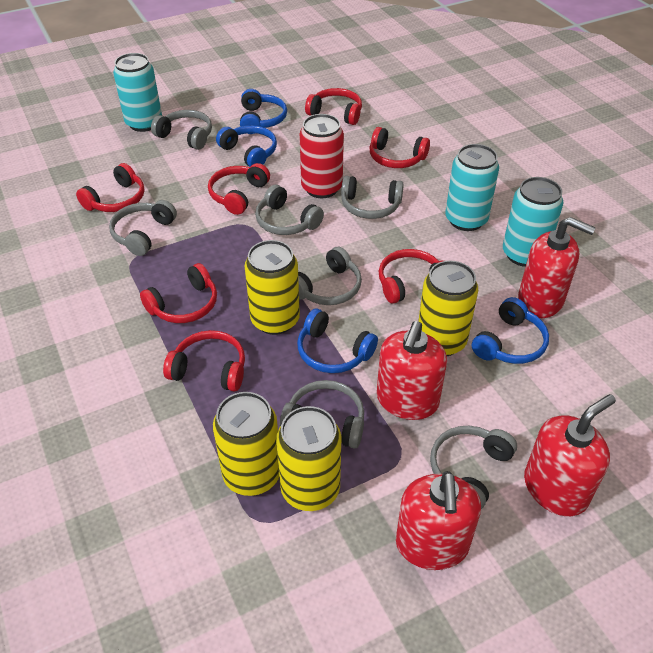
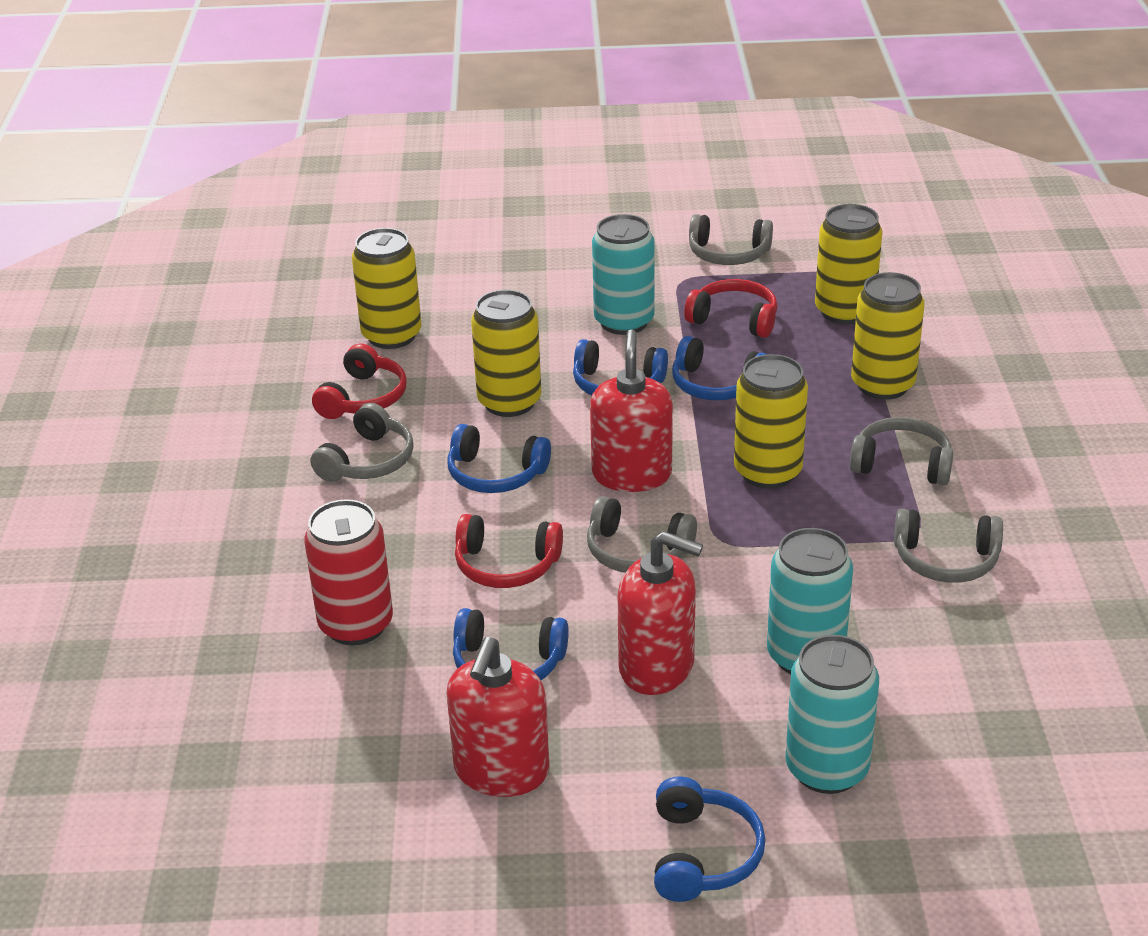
blue headphones: [216,125,277,167] [240,89,287,134] [297,309,378,373] [472,297,549,364] = 4 -> [447,424,551,493] [453,608,569,680] [573,339,668,395] [654,776,766,902] [672,336,767,400] = 5
grey headphones: [109,200,177,256] [151,110,212,150] [255,185,324,235] [279,380,364,449] [298,246,362,305] [341,176,404,219] [430,426,517,509] = 7 -> [310,403,414,482] [587,496,697,573] [689,214,773,265] [850,417,953,485] [894,509,1003,583] = 5
red headphones: [76,163,144,212] [140,263,217,323] [163,330,245,391] [208,163,270,215] [305,88,362,125] [370,127,430,168] [379,249,443,304] = 7 -> [312,343,407,419] [455,514,563,588] [684,279,777,338] = 3
red soap dispenser: [377,321,447,420] [396,471,481,570] [518,217,596,318] [524,394,616,516] = 4 -> [446,637,550,797] [590,329,673,492] [617,531,703,695] = 3
yellow can: [213,392,279,496] [244,240,300,335] [276,406,341,511] [418,261,478,356] = 4 -> [352,228,421,349] [471,290,541,417] [734,354,808,489] [815,204,883,324] [851,272,925,400] = 5

